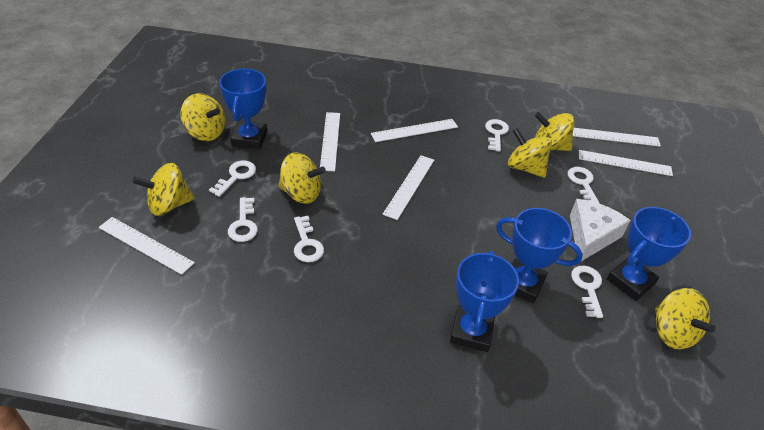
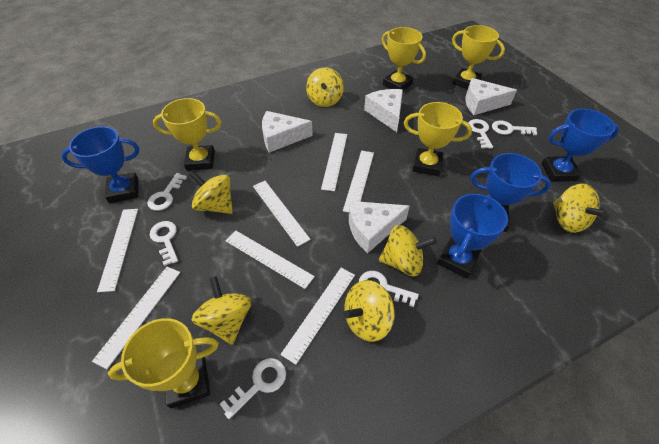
white cheese: [570,199,631,263] = 1 -> [262,111,313,153] [349,201,410,253] [364,89,403,132] [465,78,517,115] = 4
white ruler: [99,217,195,275] [320,112,340,171] [371,119,458,142] [382,155,434,220] [573,128,661,147] [579,150,673,176] = 6 -> [92,267,180,369] [97,209,138,292] [226,231,315,289] [253,181,311,247] [280,268,355,365] [321,133,347,191] [343,151,374,213] = 7
yellow trophy: none = 0 -> [108,318,219,408] [153,98,221,171] [382,27,426,91] [404,102,472,176] [452,25,505,89] = 5

